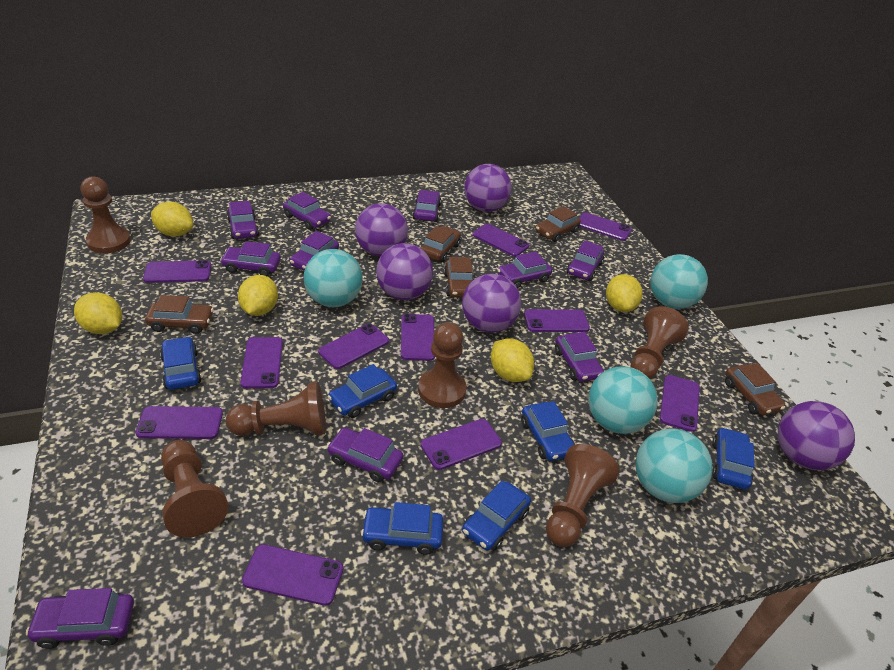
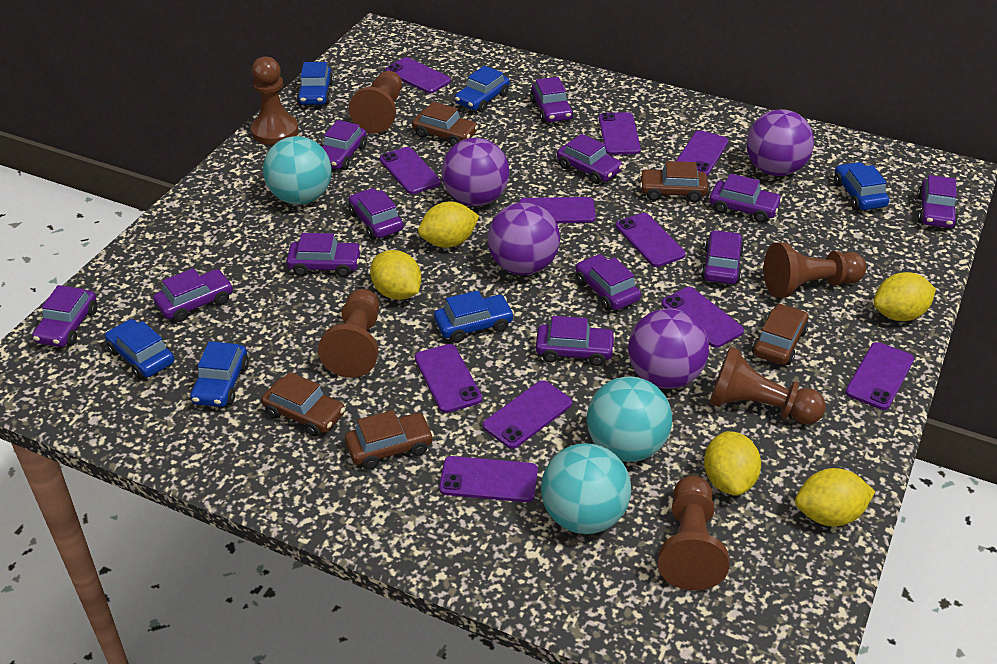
purple ball: [355,203,408,257] [376,243,433,300] [462,274,521,333] [464,164,512,212] [778,401,855,470] = 5 -> [442,138,510,206] [487,202,560,275] [628,308,709,389] [747,109,814,176] = 4
purple car: [26,588,134,649] [220,241,281,276] [227,201,259,239] [283,192,331,230] [290,231,339,271] [327,428,403,482] [413,190,441,222] [497,251,552,288] [555,332,604,382] [566,240,604,281] = 10 -> [32,285,97,347] [153,268,233,322] [286,233,362,277] [322,120,367,170] [348,188,404,239] [530,77,573,123] [536,316,616,366] [557,134,623,184] [575,254,641,311] [701,230,744,284] [709,174,782,223] [917,175,958,228] = 12
turquoise ball: [304,249,363,307] [588,366,658,434] [636,428,713,503] [650,254,708,309] = 4 -> [263,136,332,205] [541,443,631,534] [587,377,672,462] = 3

